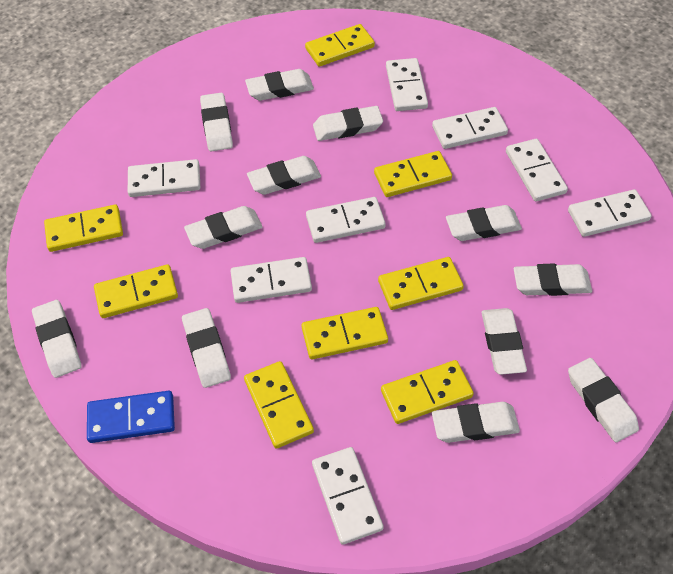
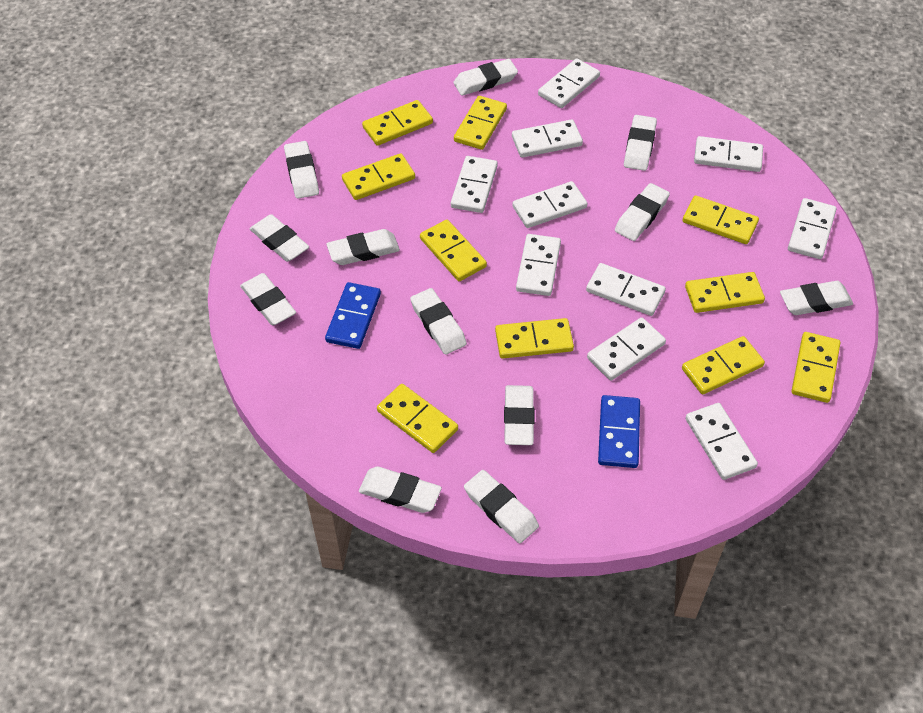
blue domino: [87,391,175,443] = 1 -> [325,282,381,349] [598,395,640,468] = 2
white domino: [128,159,200,197] [231,257,312,303] [306,197,386,243] [312,447,384,545] [386,58,428,111] [432,107,508,149] [506,139,568,202] [568,189,651,237] = 8 -> [451,156,498,213] [512,119,583,158] [513,181,588,228] [516,234,561,296] [538,58,600,108] [586,263,666,316] [587,317,666,381] [686,403,758,480] [694,136,763,172] [788,198,836,259] = 10
yellow domino: [44,205,123,252] [94,264,178,318] [244,361,314,449] [301,307,388,359] [305,24,375,67] [374,151,452,197] [378,257,464,310] [381,360,474,424] = 8 -> [342,153,415,200] [362,100,433,146] [377,384,458,453] [420,220,487,281] [454,96,507,150] [495,318,574,359] [682,336,765,394] [683,195,759,244] [685,272,765,313] [791,332,841,403] = 10

